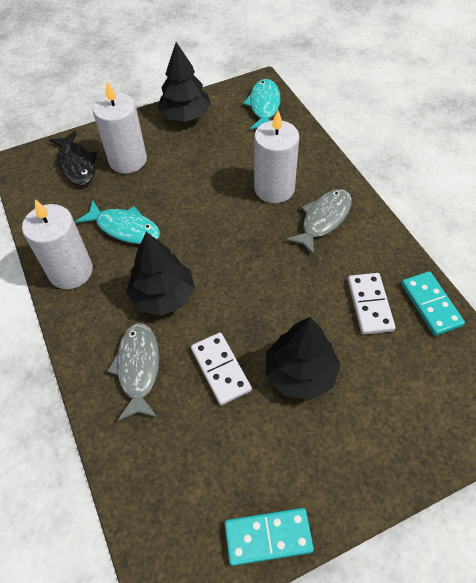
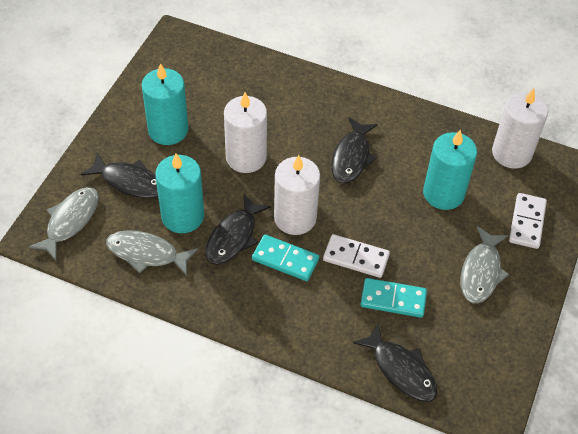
black fish: [49,131,97,186] = 1 -> [81,152,158,199] [205,193,271,265] [331,117,378,183] [353,323,437,402] = 4
black tree: [126,232,195,316] [158,42,211,122] [266,317,341,400] = 3 -> none = 0
grey fish: [107,323,159,421] [286,189,352,255] = 2 -> [29,187,99,260] [106,230,198,276] [460,226,509,303] = 3
turquoise candle: none = 0 -> [141,63,188,145] [155,153,204,233] [423,129,477,210] = 3
turquoise fish: [75,201,160,244] [243,79,281,130] = 2 -> none = 0

